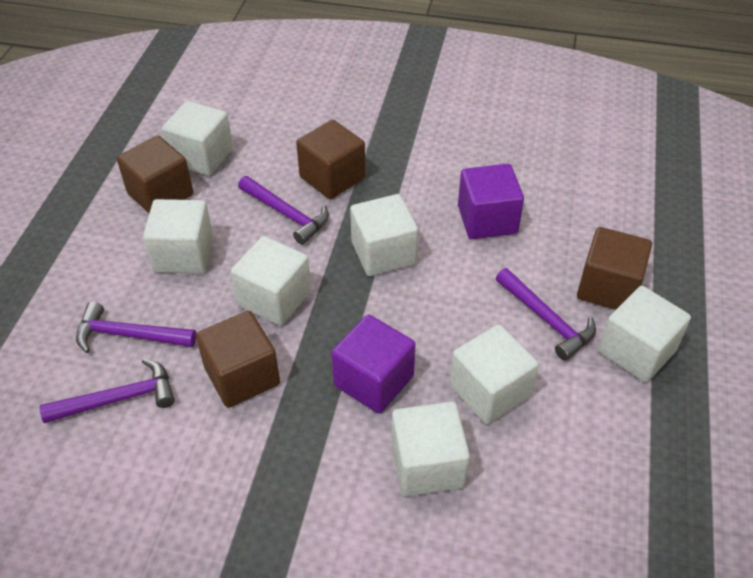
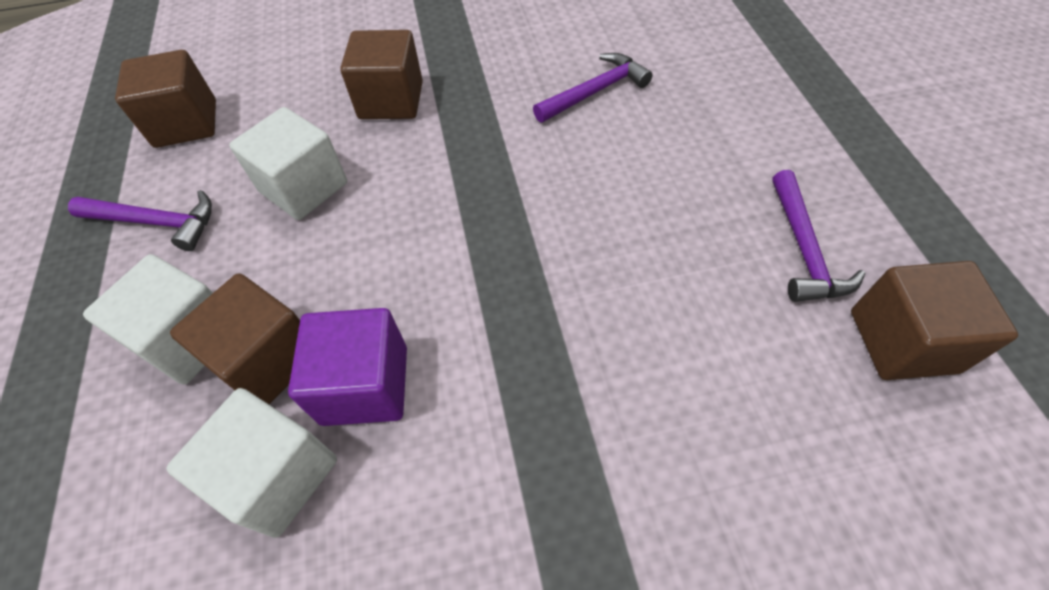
purple cube: [331,314,416,414] [458,164,524,239] = 2 -> [288,308,407,426] = 1
purple hammer: [39,359,175,423] [76,302,196,353] [238,176,329,245] [496,268,596,361] = 4 -> [68,190,212,251] [533,53,652,123] [772,170,865,302] = 3
white cube: [143,199,213,274] [162,101,233,176] [231,236,311,326] [350,194,418,276] [391,401,470,497] [450,324,539,424] [598,286,691,383] = 7 -> [83,254,213,385] [167,388,337,538] [229,107,347,220] = 3

